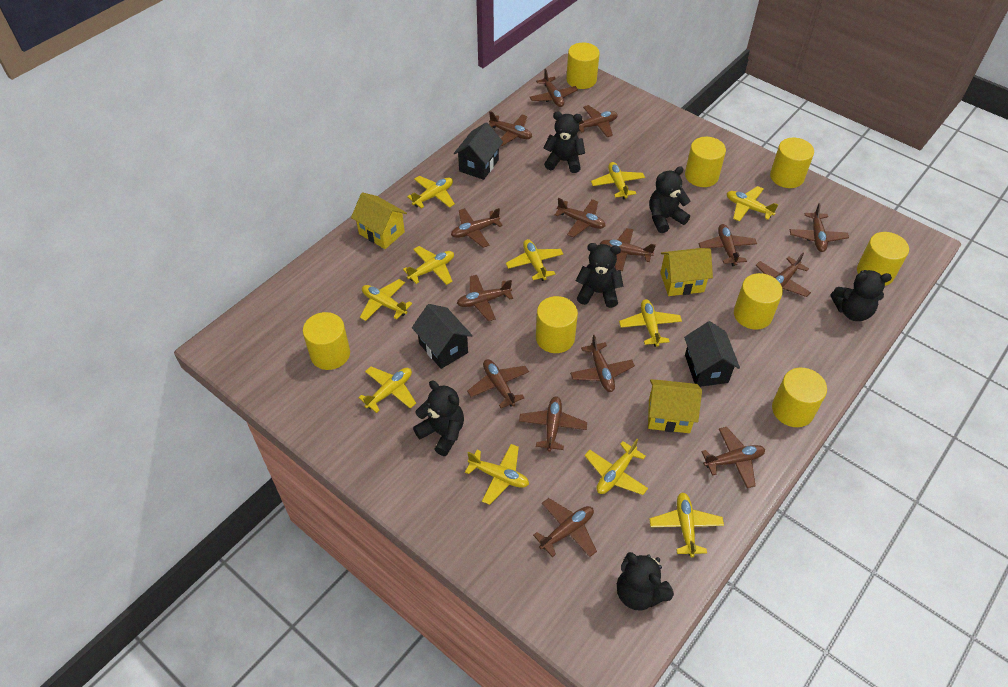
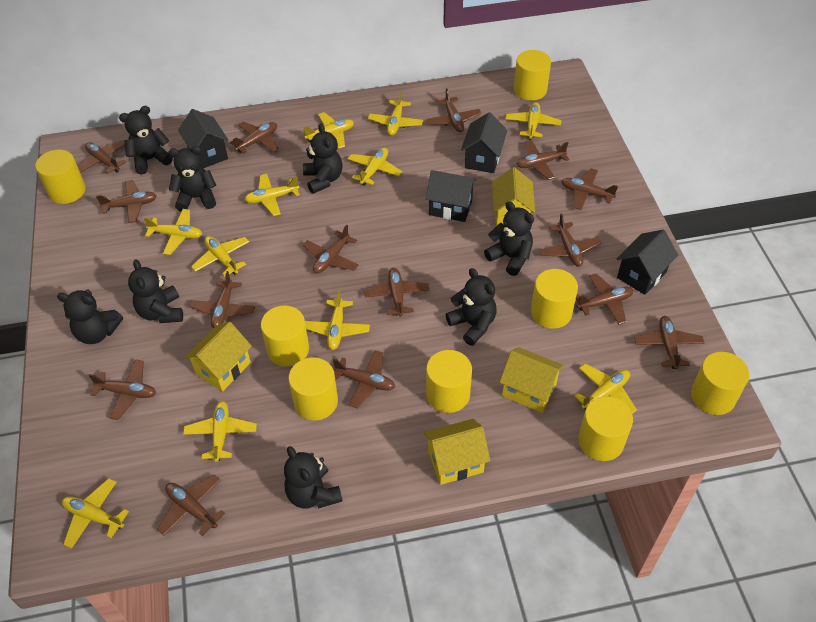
black house: [412,304,473,369] [454,122,503,180] [684,321,740,387] = 3 -> [178,109,229,168] [426,170,477,222] [461,112,507,173] [617,230,678,295] = 4
black teddy bear: [413,381,464,456] [544,112,585,173] [576,243,624,308] [617,552,674,611] [649,166,691,233] [831,270,892,321] = 6 -> [57,289,123,344] [119,106,173,175] [128,259,183,323] [168,146,216,211] [284,446,343,509] [303,123,343,194] [446,268,497,346] [484,201,534,276] = 8
yellow house: [351,192,407,249] [648,379,702,433] [660,248,713,296] = 3 -> [184,322,252,392] [424,419,490,485] [492,167,535,226] [500,347,564,413] = 4

